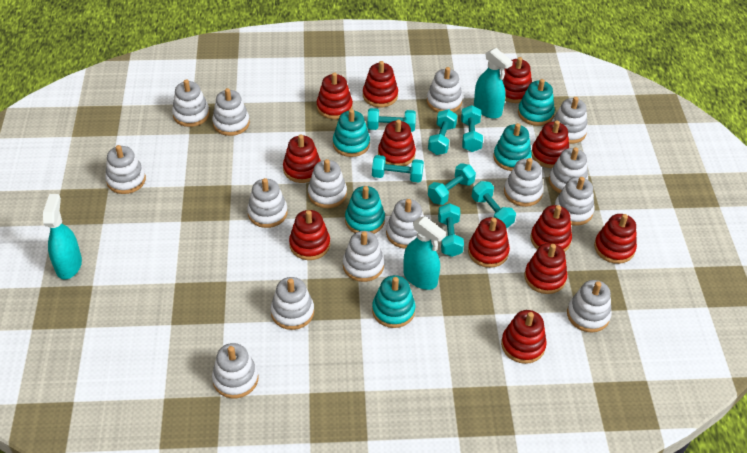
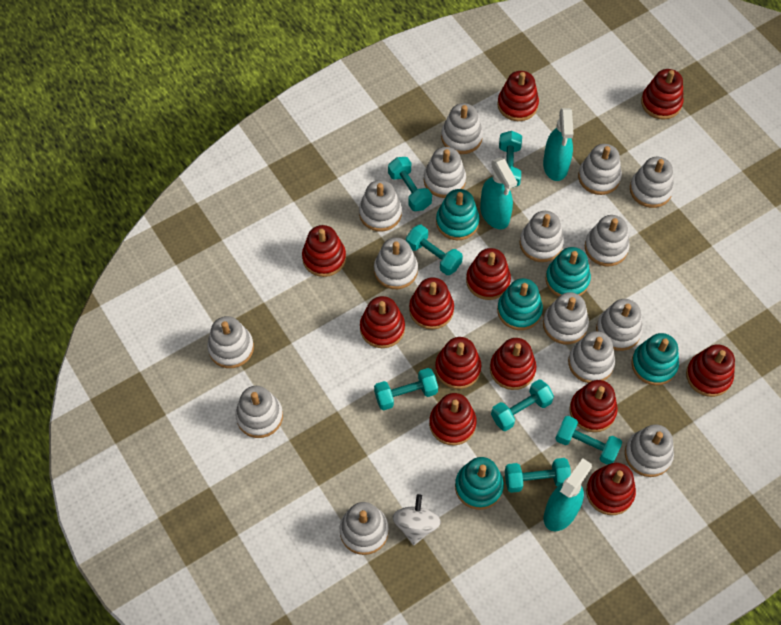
white spinning top: none = 0 -> [393,494,441,545] = 1

